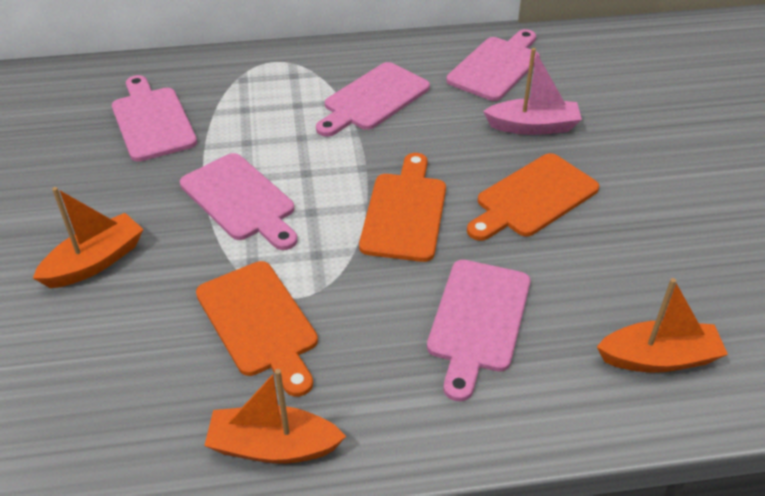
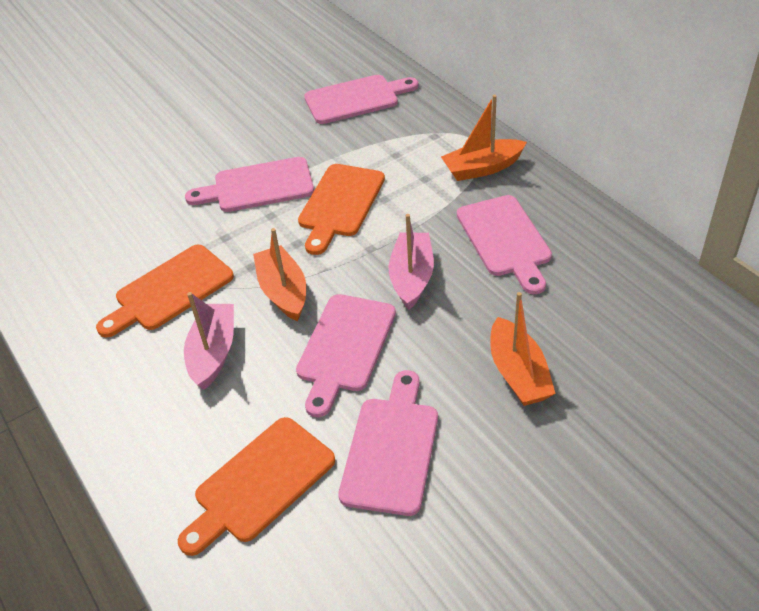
pink boat: [483,48,582,135] = 1 -> [184,292,234,390] [389,214,434,310] = 2

